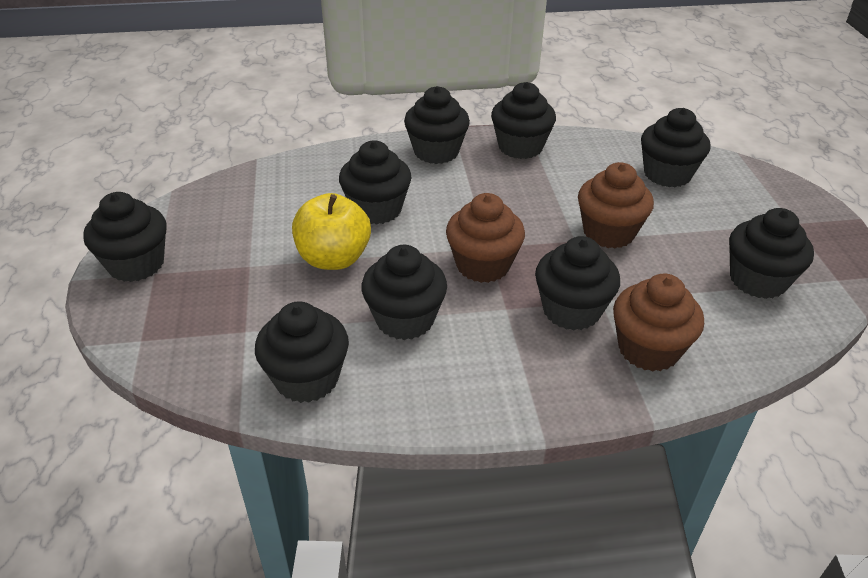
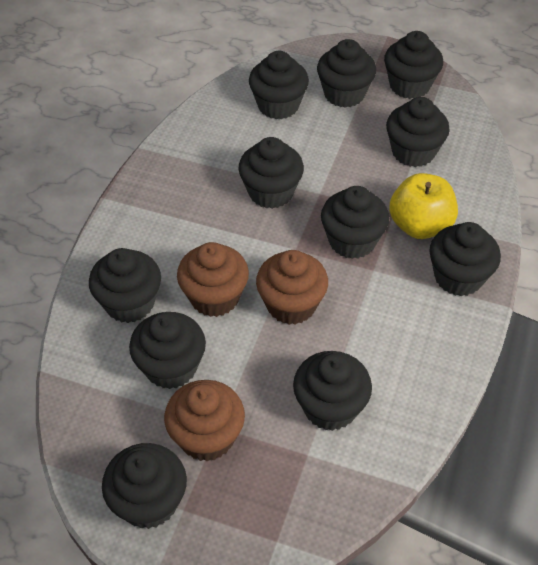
black cupcake: [83,192,167,282] [255,301,349,403] [339,140,411,225] [361,245,447,340] [404,86,470,164] [491,82,556,159] [535,236,620,330] [641,108,710,187] [729,208,814,299] = 9 -> [89,248,161,323] [102,443,187,529] [129,312,206,389] [238,137,304,209] [249,51,309,119] [293,351,372,431] [317,39,376,108] [321,186,389,259] [384,31,443,99] [386,97,450,167] [429,222,501,296] = 11

